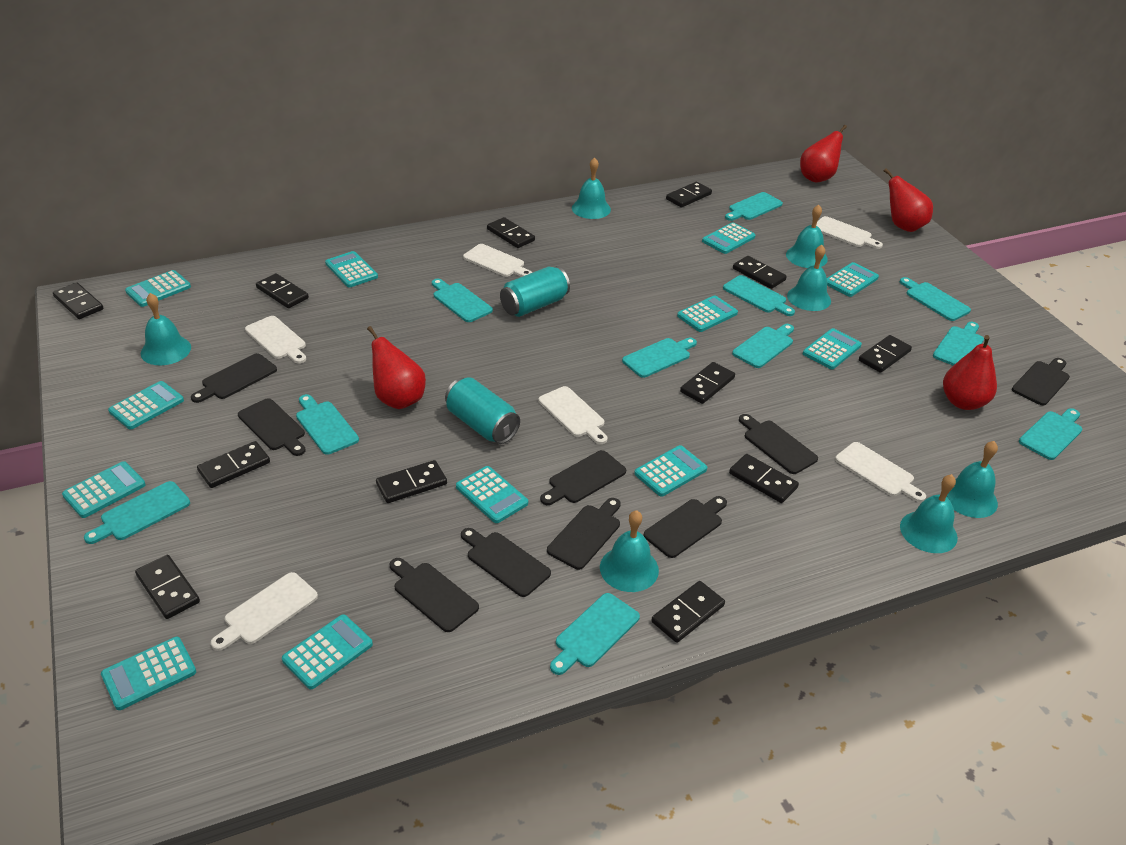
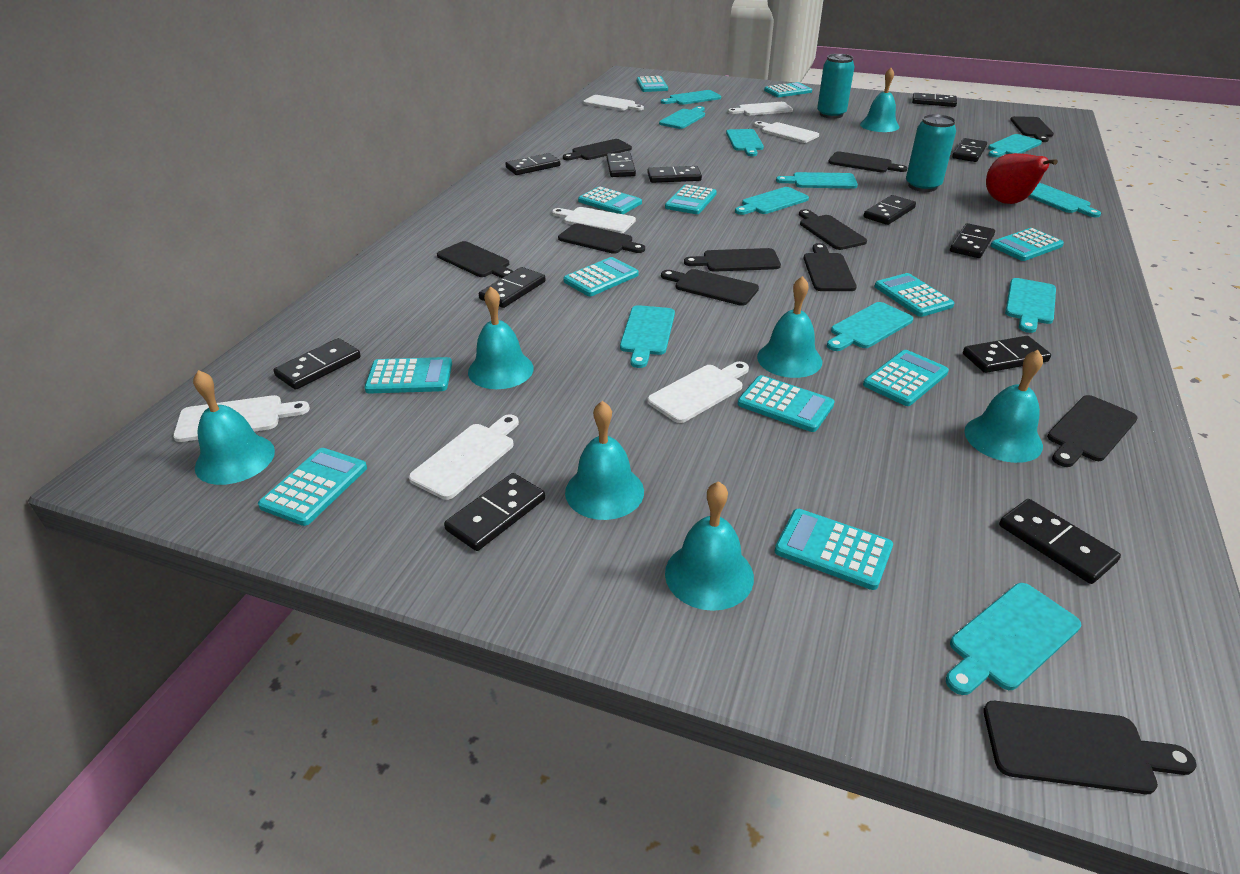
black cutting board: [191,353,277,403] [238,398,305,456] [389,558,479,632] [461,528,551,597] [540,450,626,505] [547,498,621,570] [644,496,727,558] [739,414,818,474] [1012,358,1070,405] = 9 -> [437,241,513,278] [558,224,645,254] [563,139,632,160] [661,269,759,306] [684,248,781,272] [799,209,867,250] [804,243,857,291] [828,151,907,173] [984,701,1197,794] [1010,116,1054,142] [1047,395,1138,467] = 11
red pear: [367,326,426,409] [800,125,847,183] [883,168,933,232] [943,335,997,410] = 4 -> [986,153,1058,204] = 1
white cutting board: [211,572,318,651] [245,316,306,364] [463,244,532,277] [538,386,608,444] [816,216,883,249] [835,442,926,502] = 6 -> [173,395,310,442] [409,414,519,500] [552,207,636,233] [583,95,644,111] [647,361,749,423] [728,102,793,115] [754,121,819,143] = 7

